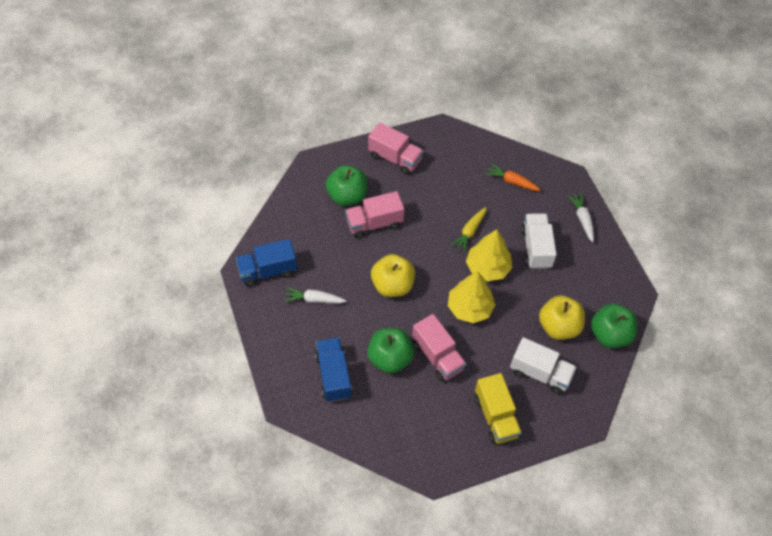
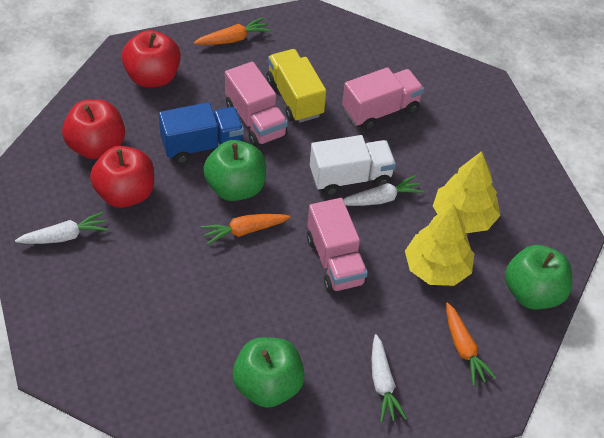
blue truck: [236,239,297,287] [315,337,352,402] = 2 -> [159,102,244,164] = 1
orange carrot: [485,163,541,191] = 1 -> [194,17,271,45] [201,214,290,245] [446,303,497,386] = 3
red apple: none = 0 -> [62,99,125,159] [90,146,154,208] [122,30,181,87] = 3
white carrot: [284,287,346,304] [567,193,594,242] = 2 -> [15,212,108,244] [343,175,424,206] [372,334,407,423] = 3
white truck: [510,337,577,395] [521,213,557,269] = 2 -> [310,135,396,196] = 1
yellow apple: [371,254,415,297] [539,295,585,340] = 2 -> none = 0
yellow carrot: [450,207,486,253] = 1 -> none = 0

